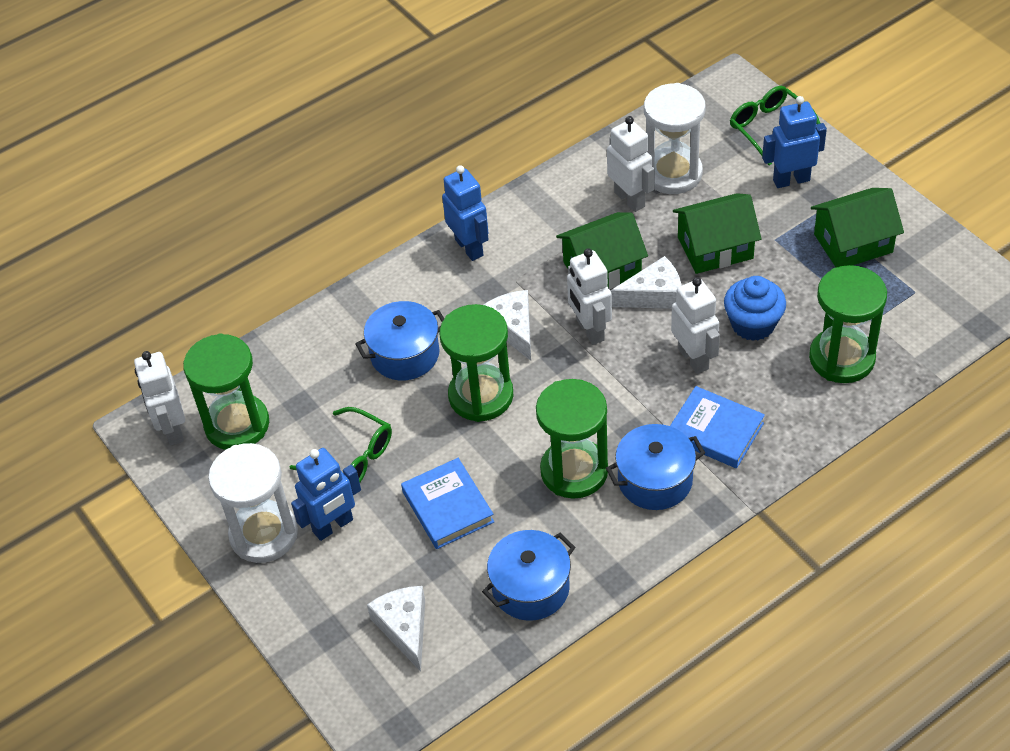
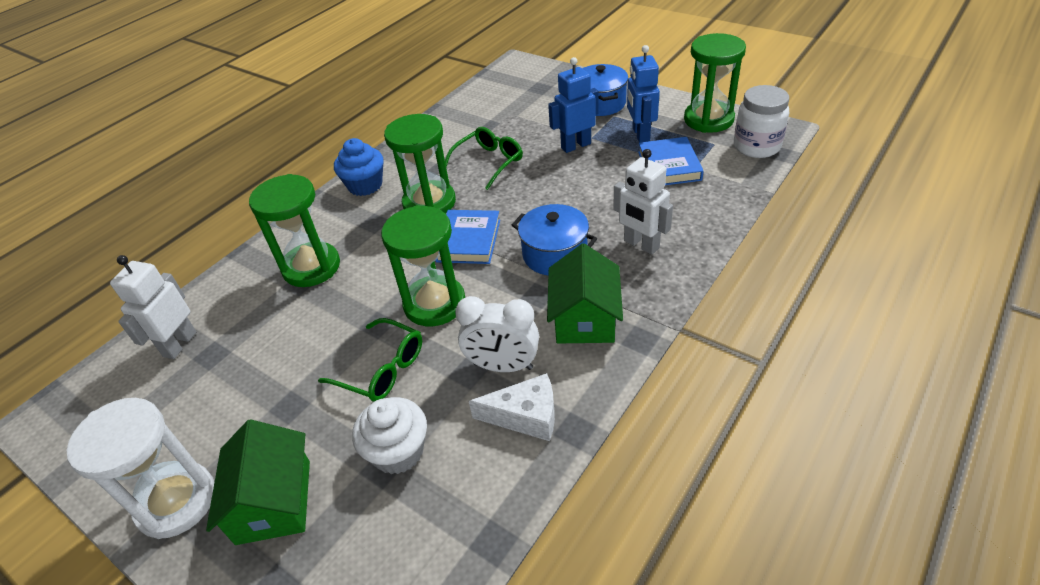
blue pot: [355,301,444,380] [482,530,575,621] [606,424,705,510] = 3 -> [512,204,597,275] [582,64,628,116] = 2
blue robot: [291,448,361,541] [442,165,489,261] [762,96,827,188] = 3 -> [548,57,599,153] [627,45,660,143] = 2
green house: [556,212,648,289] [673,193,761,274] [811,188,904,268] = 3 -> [206,419,310,545] [547,244,623,343] = 2
white cheese: [367,586,425,672] [484,290,531,361] [611,256,682,309] = 3 -> [469,373,555,441] = 1
white clock: none = 0 -> [455,296,539,372] = 1
white cupcake: none = 0 -> [352,397,427,474] = 1
white hourglass: [208,443,298,563] [644,83,706,194] = 2 -> [66,398,214,539] = 1
white jar: none = 0 -> [734,85,789,158] = 1
white robot: [134,351,185,445] [567,248,612,345] [607,116,655,212] [671,277,720,374] = 4 -> [110,255,196,359] [613,149,673,255] = 2

